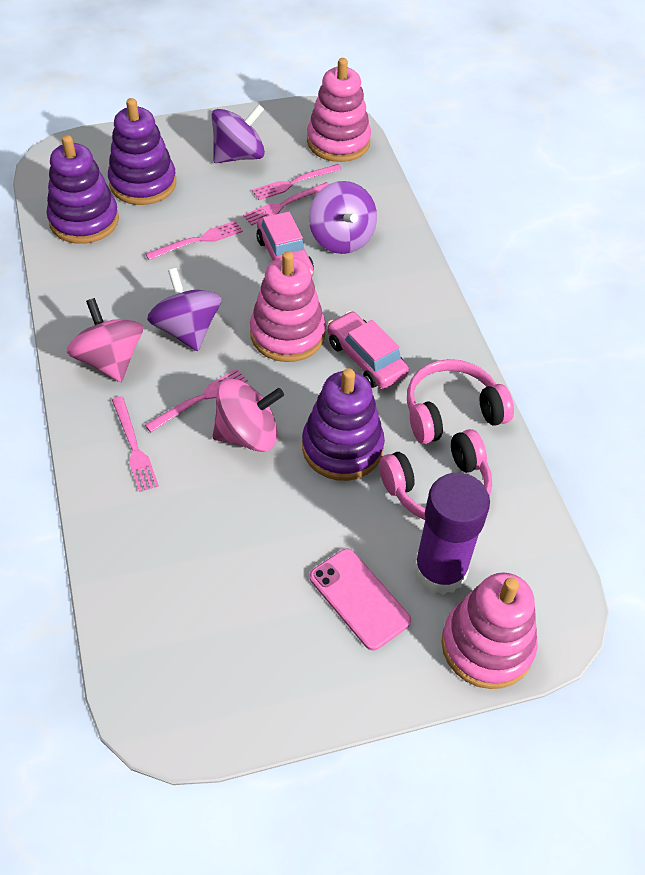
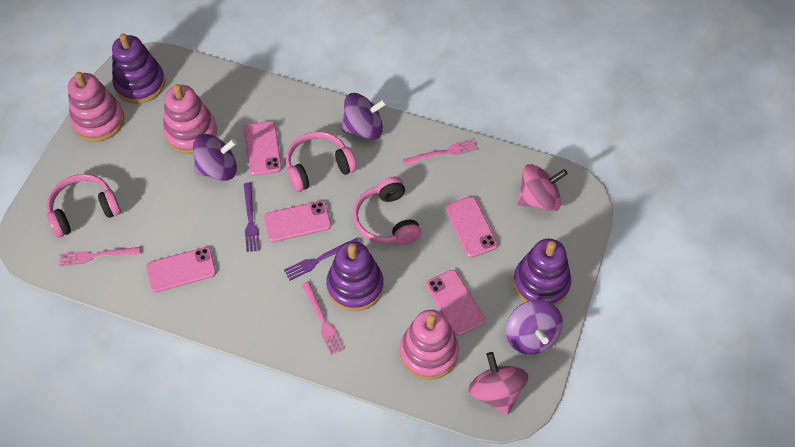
pink car: [256,212,314,277] [327,311,409,389] = 2 -> none = 0
pink fork: [112,396,159,492] [145,221,243,260] [145,369,248,432] [243,182,329,225] [252,164,342,200] = 5 -> [60,247,141,266] [302,281,344,355] [403,139,478,166] = 3
pink headphones: [379,429,492,520] [407,359,514,444] = 2 -> [47,174,121,238] [286,132,357,192] [353,177,421,245] = 3
pink phone: [309,549,411,651] = 1 -> [146,247,216,292] [244,121,282,176] [264,201,331,242] [426,270,485,336] [445,197,498,258] = 5
purple fork: none = 0 -> [244,183,260,252] [284,238,360,281] = 2
purple glue stick: [414,473,490,595] = 1 -> none = 0

